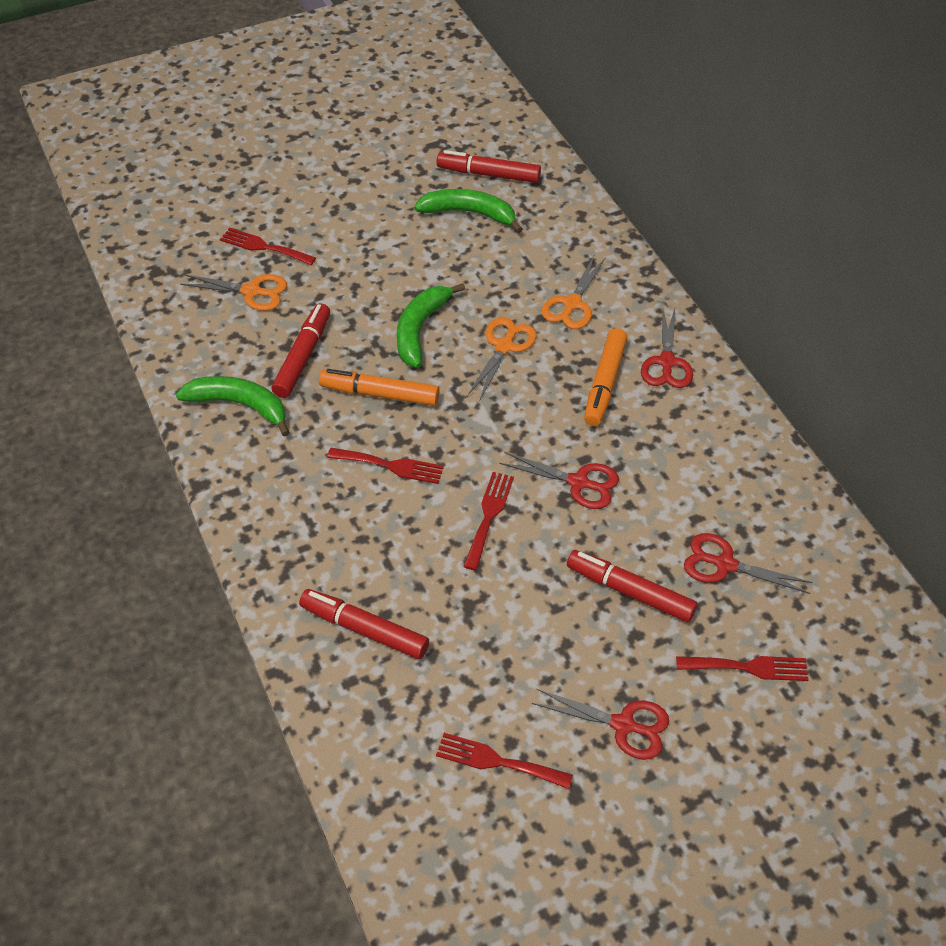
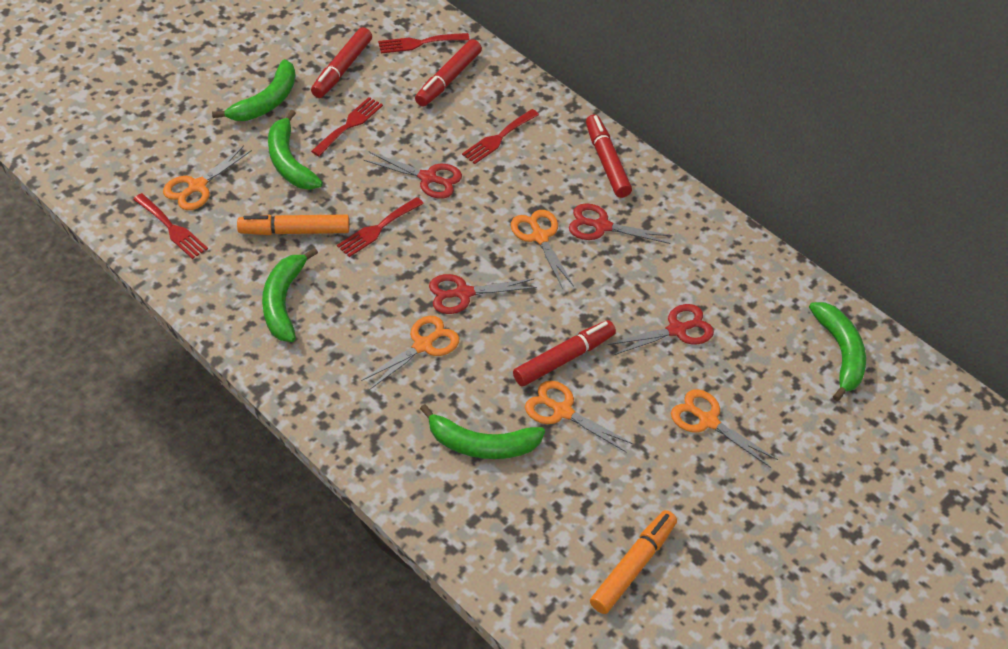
green banana: [176,376,290,437] [397,283,465,368] [414,189,523,233] = 3 -> [212,59,296,121] [262,248,318,342] [268,110,323,190] [420,404,545,459] [809,302,866,401] = 5
orange scissors: [180,274,287,311] [468,317,537,399] [542,256,606,329] = 3 -> [163,146,252,210] [361,316,459,390] [511,210,574,289] [525,381,633,453] [671,389,778,468] = 5

